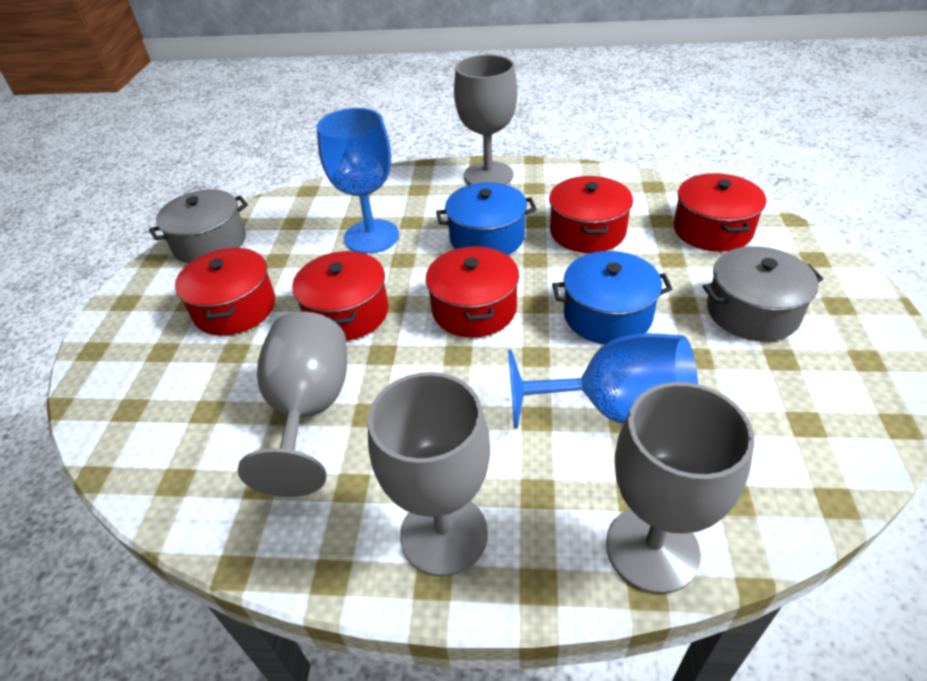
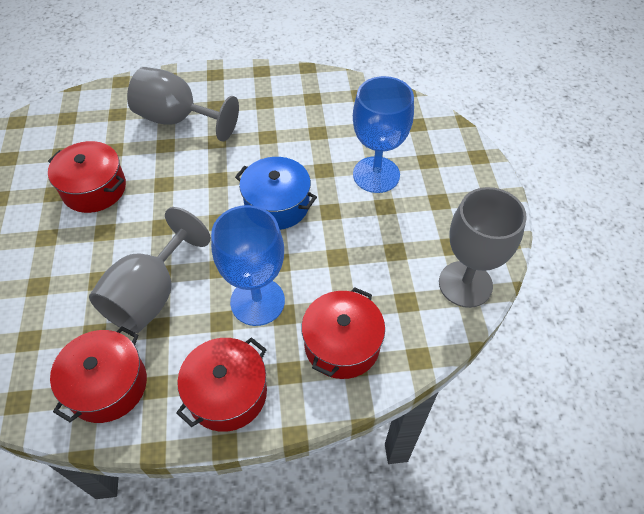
blue pot: [436,182,537,255] [552,251,672,344] = 2 -> [235,157,317,230] = 1
grey goblet: [237,311,347,497] [367,372,490,577] [454,55,517,185] [606,382,754,594] = 4 -> [89,207,211,333] [127,67,239,142] [439,187,527,308] = 3
grey pot: [149,190,248,263] [703,246,823,341] = 2 -> none = 0
red pot: [175,247,275,336] [292,251,389,341] [426,246,519,337] [549,176,633,253] [674,173,766,252] = 5 -> [48,141,126,213] [50,326,147,423] [176,337,267,432] [301,287,385,379] = 4

